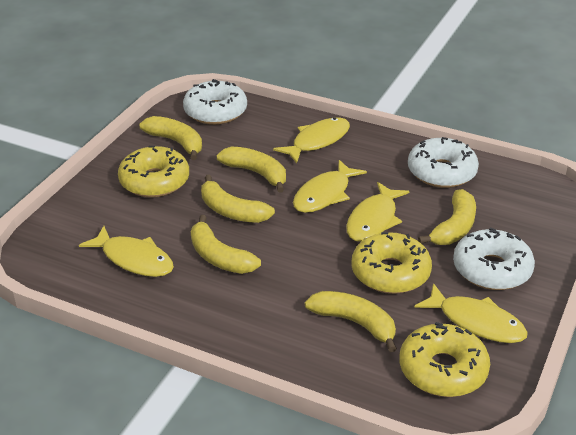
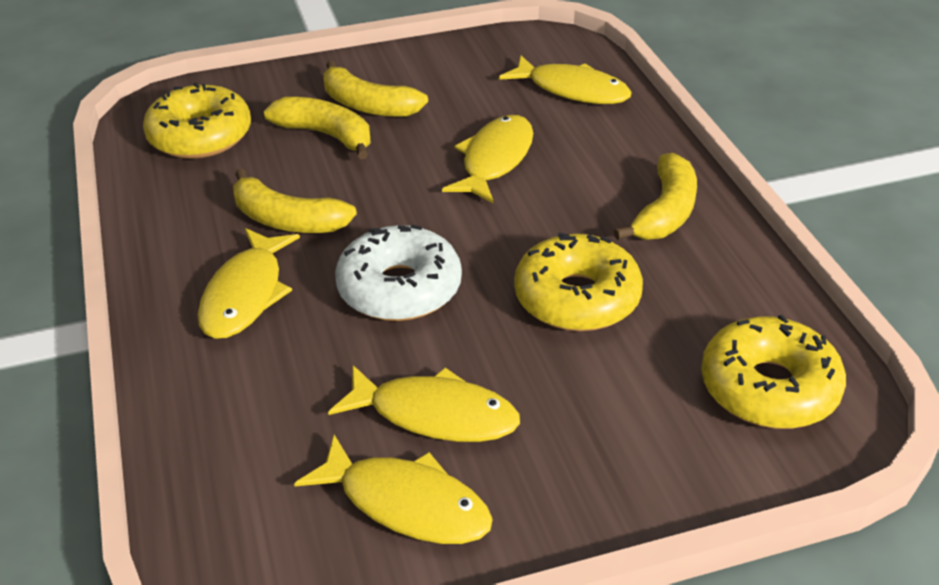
white donut: [183,79,247,125] [408,137,479,188] [453,227,535,290] = 3 -> [335,224,462,321] = 1
yellow banana: [139,116,202,160] [191,215,261,274] [201,175,275,223] [216,147,286,193] [305,291,397,352] [418,189,476,245] = 6 -> [233,168,357,233] [264,97,371,159] [323,61,428,117] [614,153,697,240] = 4

